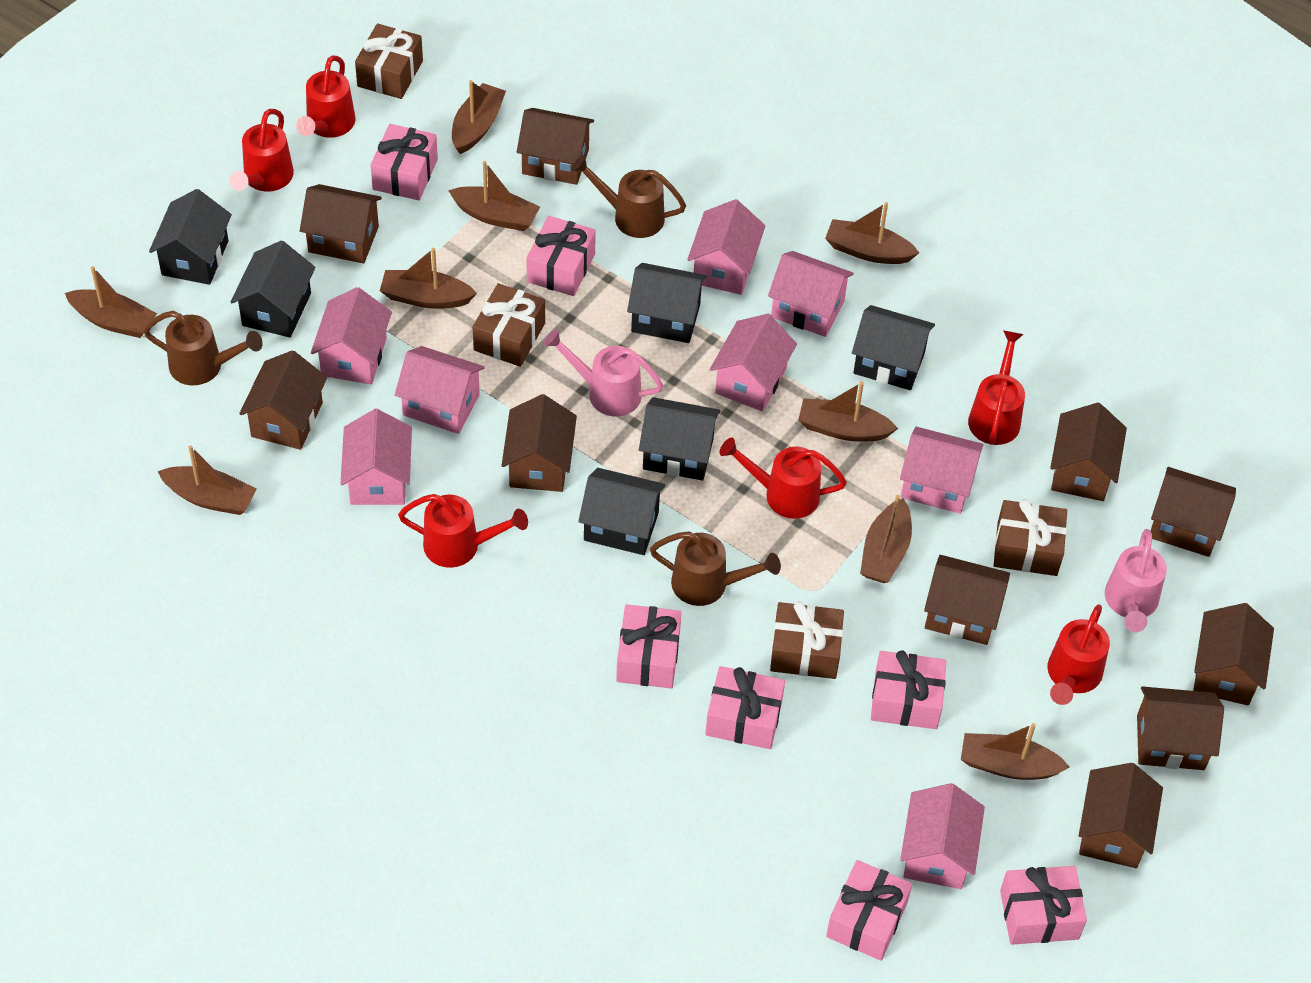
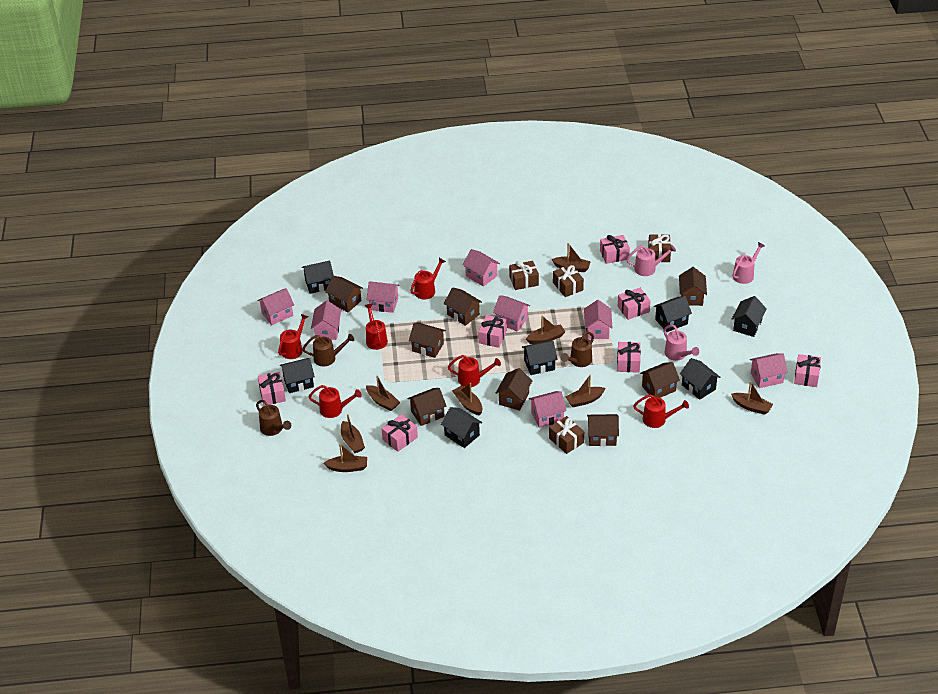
black house: [149,189,232,285] [231,241,315,337] [578,468,666,555] [627,263,707,343] [639,397,720,481] [852,305,935,390] = 6 -> [280,358,315,393] [302,260,334,294] [441,407,482,448] [522,341,558,375] [653,296,692,332] [680,358,720,400] [732,296,767,337] = 7
brown boat: [65,266,157,338] [157,445,257,515] [380,248,477,309] [448,161,540,231] [452,80,506,154] [798,382,898,442] [825,202,919,264] [860,495,912,583] [961,723,1069,780] = 9 -> [323,444,367,472] [341,414,365,453] [366,375,400,411] [452,383,483,416] [526,315,565,344] [551,243,591,272] [565,375,606,407] [731,381,773,415] = 8
brown house: [239,350,327,450] [300,184,382,264] [501,394,577,492] [517,108,594,185] [924,555,1010,645] [1050,403,1127,501] [1079,763,1163,868] [1137,686,1224,770] [1151,467,1236,557] [1193,603,1274,706] = 10 -> [325,276,363,312] [407,388,446,426] [409,323,446,358] [444,287,482,326] [496,368,532,411] [587,414,619,446] [640,362,680,398] [679,267,707,306] = 8
pink watering can: [544,329,663,417] [1105,529,1167,632] = 2 -> [626,245,676,276] [663,325,699,361] [733,242,765,284] = 3

